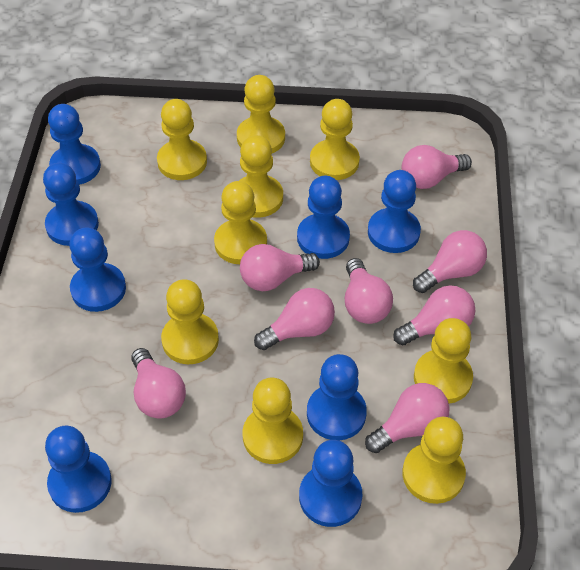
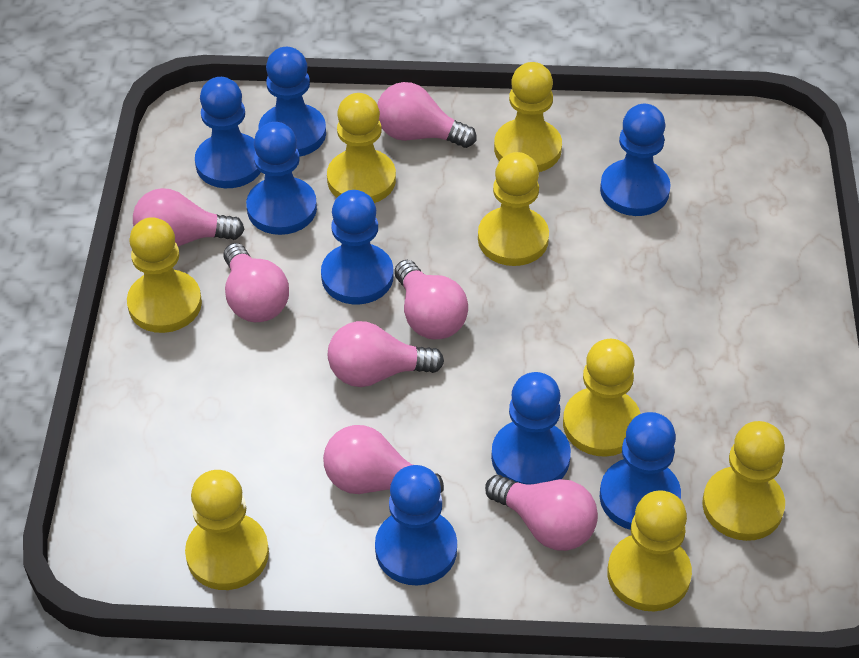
pink light bulb: [131,348,186,418] [240,244,320,291] [254,288,335,350] [345,258,393,324] [365,383,449,453] [393,285,475,345] [402,145,472,189] [413,230,487,293] = 8 -> [133,188,245,247] [224,243,289,322] [323,425,444,494] [328,321,444,387] [377,82,476,148] [394,260,468,340] [485,475,598,551] = 7
yellow pawn: [157,99,207,180] [161,279,219,364] [214,181,267,264] [237,75,285,153] [239,135,283,218] [243,378,303,464] [310,99,360,180] [402,417,466,504] [414,318,473,403] = 9 -> [127,217,202,333] [185,470,269,590] [327,93,396,203] [478,152,549,266] [494,62,562,172] [563,339,641,457] [607,490,692,611] [702,421,785,541] = 8

